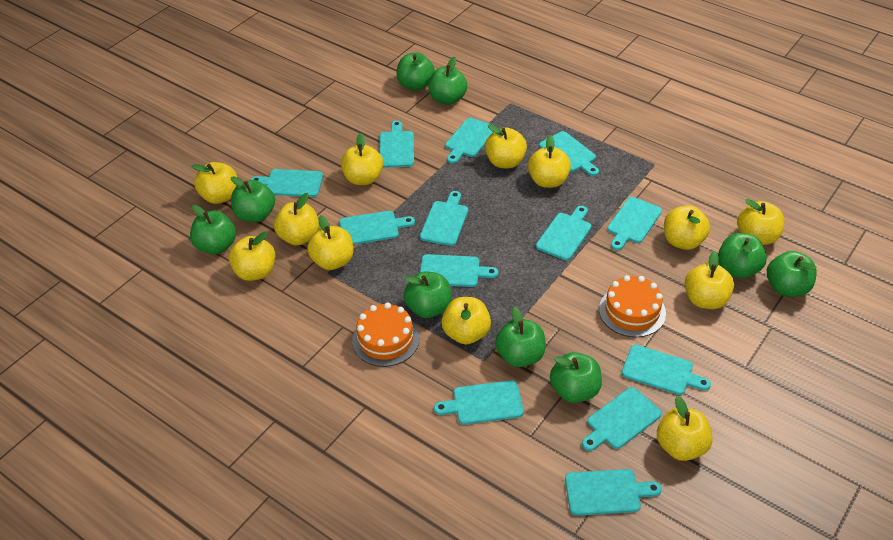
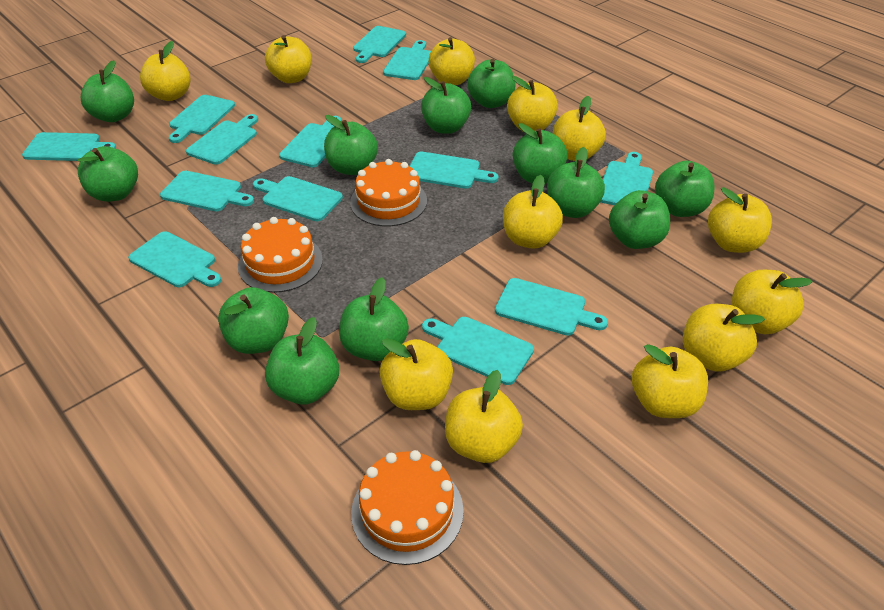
green apple: [190,205,236,254] [231,176,275,222] [397,52,435,91] [404,272,452,318] [428,57,467,105] [495,307,545,367] [550,352,602,403] [718,233,767,278] [767,251,817,297] = 9 -> [77,146,138,202] [81,60,134,122] [218,287,289,354] [265,317,339,405] [324,115,378,175] [339,277,409,361] [421,77,471,134] [467,59,516,108] [513,123,568,184] [547,147,605,218] [609,190,670,249] [655,161,715,217] = 12
orange cake: [352,302,420,367] [599,275,666,337] = 2 -> [238,217,323,293] [350,159,427,226] [351,450,464,565] = 3

